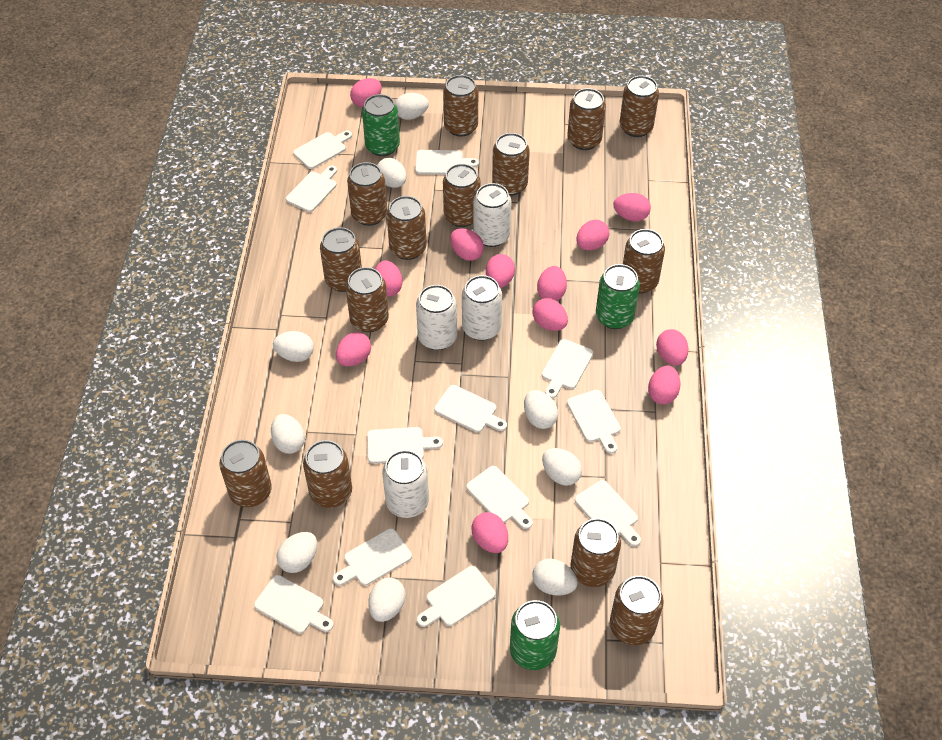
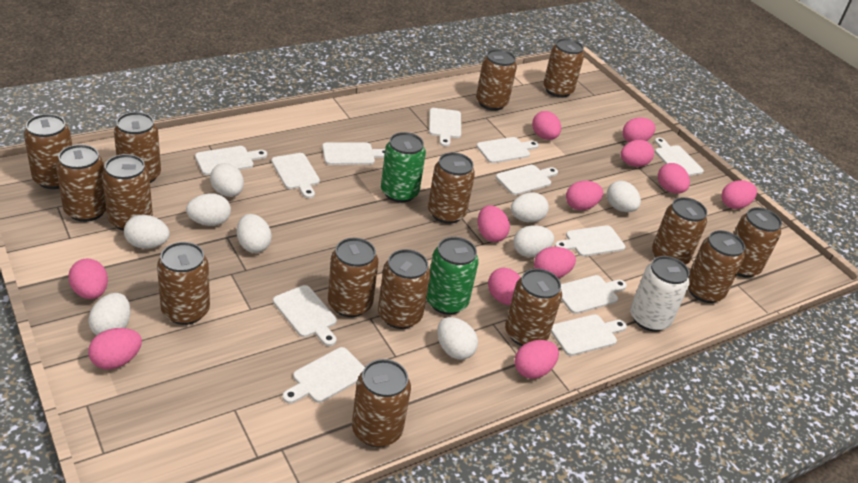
brown can: [219,440,272,507] [303,440,352,508] [320,227,362,292] [346,267,389,332] [347,162,387,226] [387,196,427,260] [443,75,478,137] [443,164,481,227] [492,133,530,196] [567,88,606,150] [570,518,621,587] [610,576,664,645] [620,76,659,137] [623,229,665,293] = 14 -> [24,114,72,189] [56,144,106,222] [102,154,153,231] [114,112,161,183] [157,242,210,325] [328,238,379,317] [352,359,411,447] [378,249,431,329] [428,152,475,224] [476,49,517,111] [505,269,562,346] [543,38,584,98] [652,197,707,265] [688,230,745,303] [733,207,782,278] = 15
green can: [362,94,400,156] [510,600,560,670] [596,264,640,329] = 3 -> [381,132,426,203] [426,237,479,315] = 2
white can: [382,450,429,518] [416,285,457,350] [462,275,502,341] [473,183,512,247] = 4 -> [630,256,690,332] = 1

